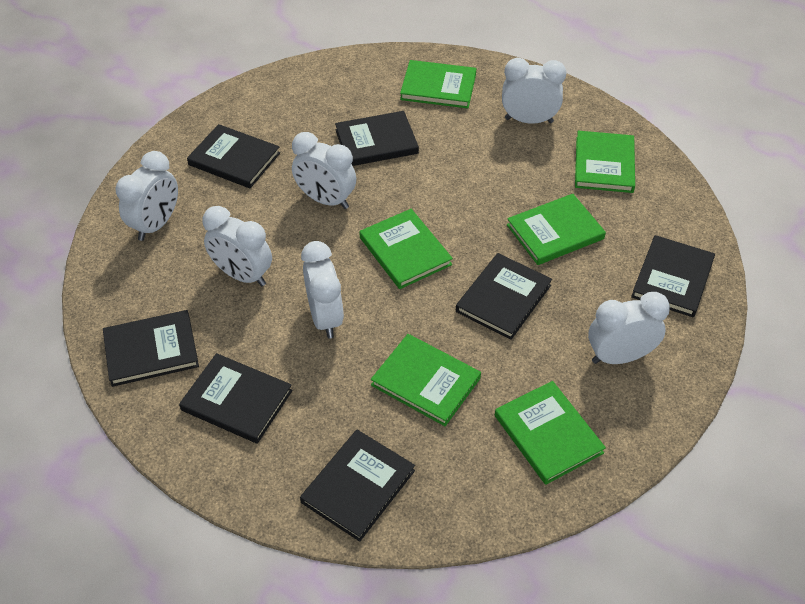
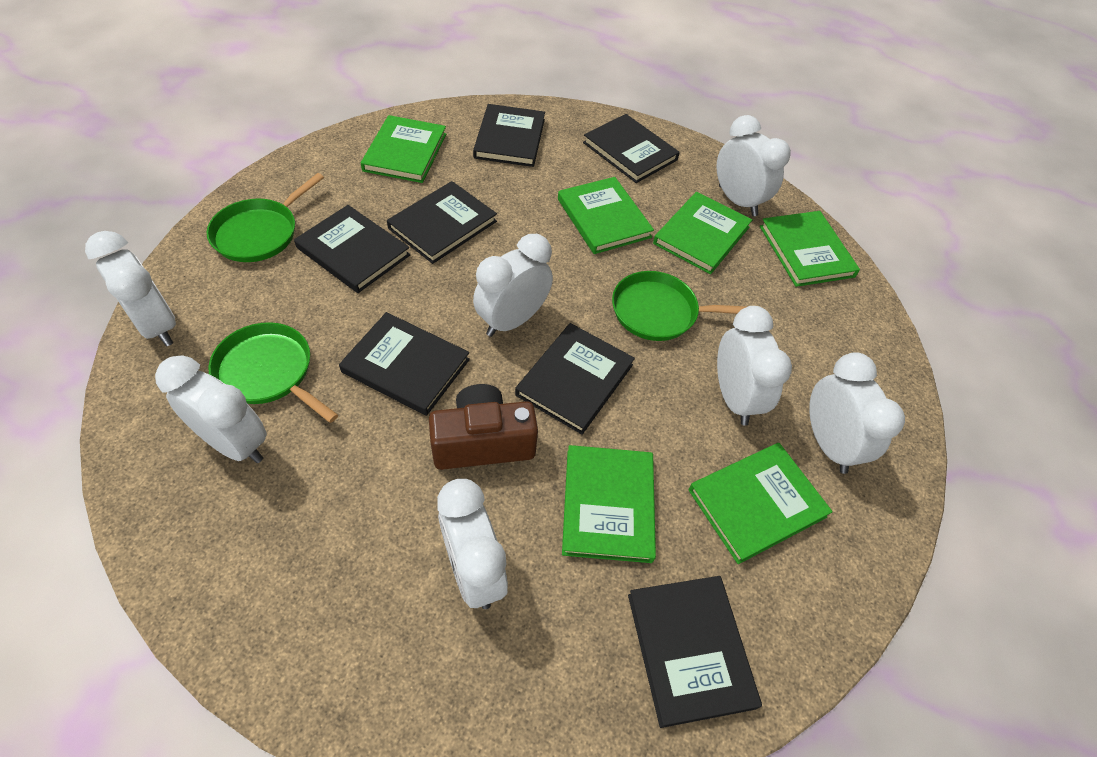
brown camera: none = 0 -> [429,384,538,470] = 1
green pan: none = 0 -> [206,173,324,262] [209,322,338,423] [612,271,746,341] = 3
white clock: [115,151,178,241] [202,206,272,286] [292,132,356,209] [301,241,344,339] [502,58,566,124] [588,292,670,364] = 6 -> [85,231,176,346] [155,355,267,463] [437,479,508,609] [473,234,553,337] [717,115,791,216] [717,306,792,426] [809,352,905,474] = 7

